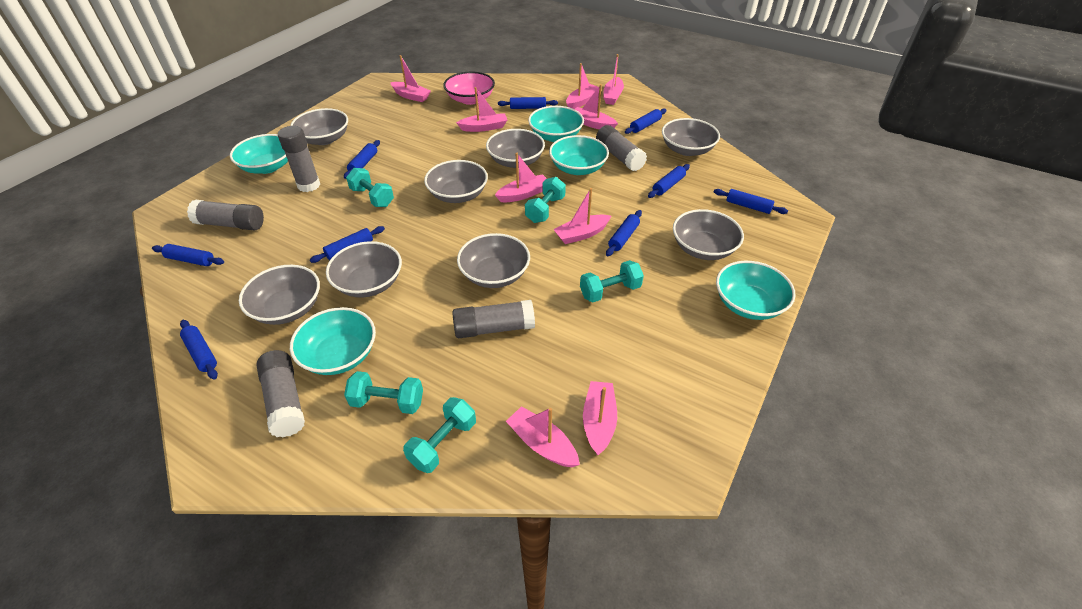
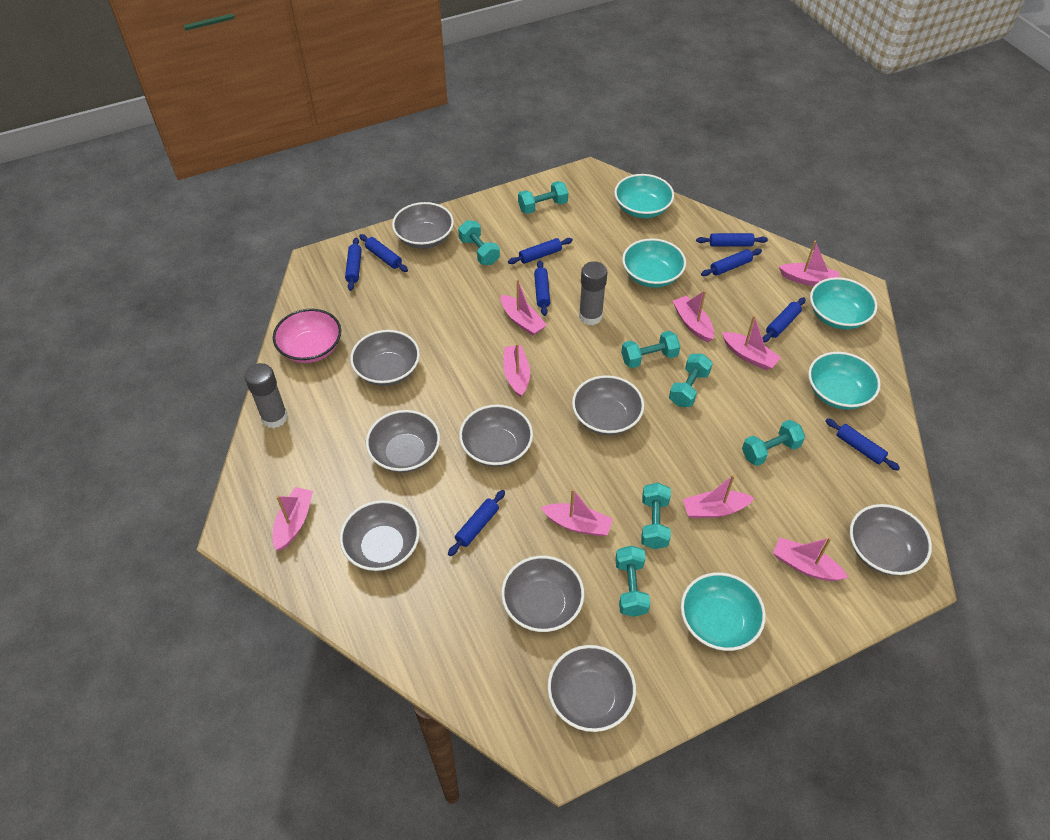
grey bowl: [239,265,320,325] [290,108,348,145] [326,241,402,298] [424,160,488,203] [457,233,530,288] [486,129,545,168] [662,118,720,156] [673,209,744,260] = 8 -> [340,500,420,571] [350,330,420,386] [366,410,440,473] [392,202,454,249] [459,405,533,467] [501,556,584,632] [547,645,636,732] [572,375,644,435] [850,504,932,575] = 9
grey glue stick: [187,200,264,231] [256,350,305,437] [278,126,320,192] [452,300,535,338] [596,125,647,171] = 5 -> [245,363,288,428] [579,261,607,325] = 2
turquoise dumbbell: [344,371,423,414] [346,168,394,207] [403,397,476,473] [525,177,566,223] [580,260,644,303] = 5 -> [458,220,500,265] [518,181,568,214] [615,546,650,617] [621,331,680,368] [641,483,671,549] [669,354,713,407] [742,420,805,466] = 7

